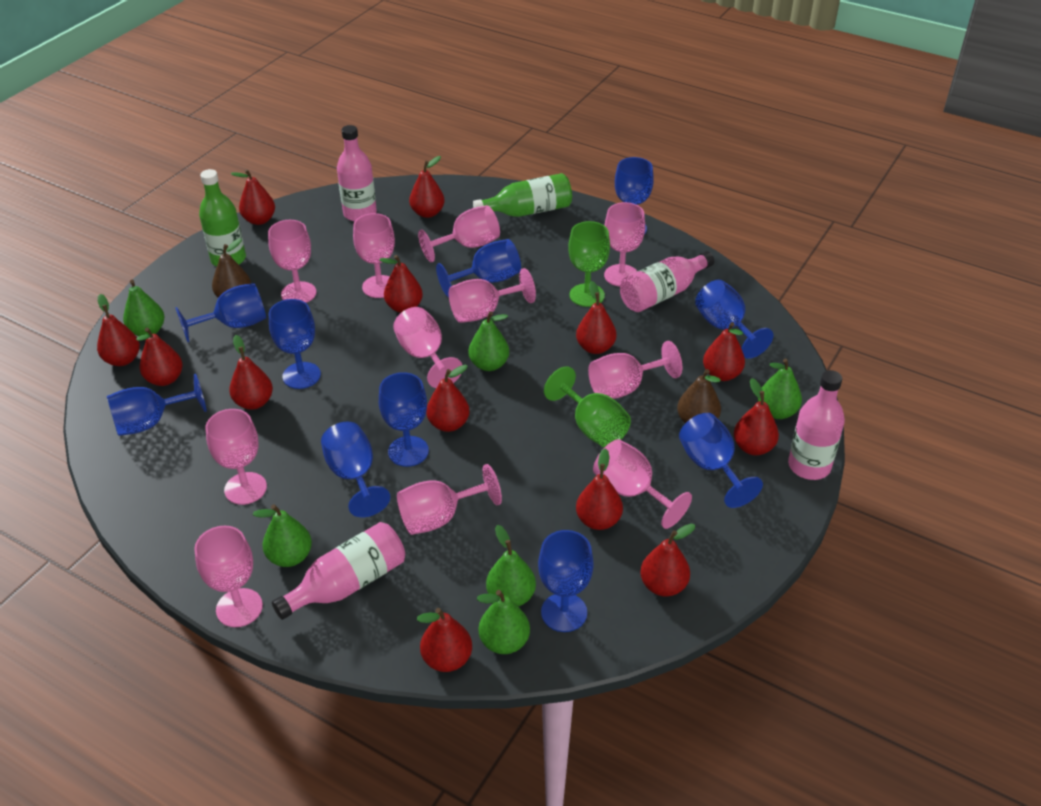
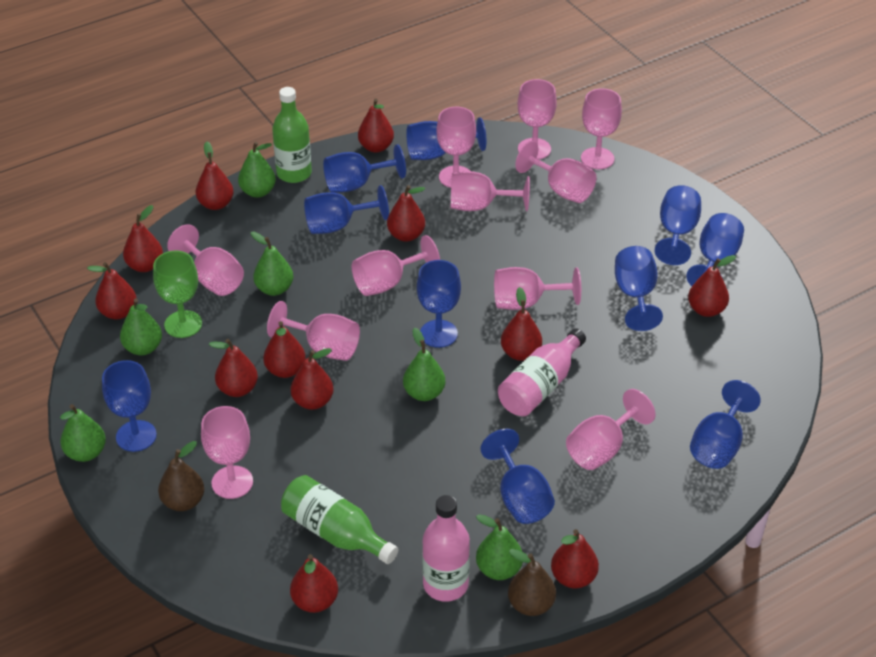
green goblet: [544,366,631,447] [568,221,610,307] = 2 -> [153,250,202,338] = 1
pink bottle: [272,522,405,620] [337,125,377,222] [620,251,714,312] [788,370,845,480] = 4 -> [422,495,470,602] [498,328,586,416] = 2
red pear: [97,294,140,366] [136,327,183,386] [229,335,273,410] [231,169,275,225] [379,255,423,313] [409,156,445,218] [417,608,472,672] [426,365,470,432] [576,281,616,354] [576,448,623,530] [640,523,695,597] [703,322,745,381] [734,378,779,455] = 13 -> [87,262,137,320] [123,205,163,272] [196,142,234,210] [209,339,258,397] [263,321,306,378] [290,554,338,613] [291,348,334,410] [358,99,394,153] [387,185,425,242] [501,287,542,361] [551,529,599,588] [688,255,736,317] = 12

